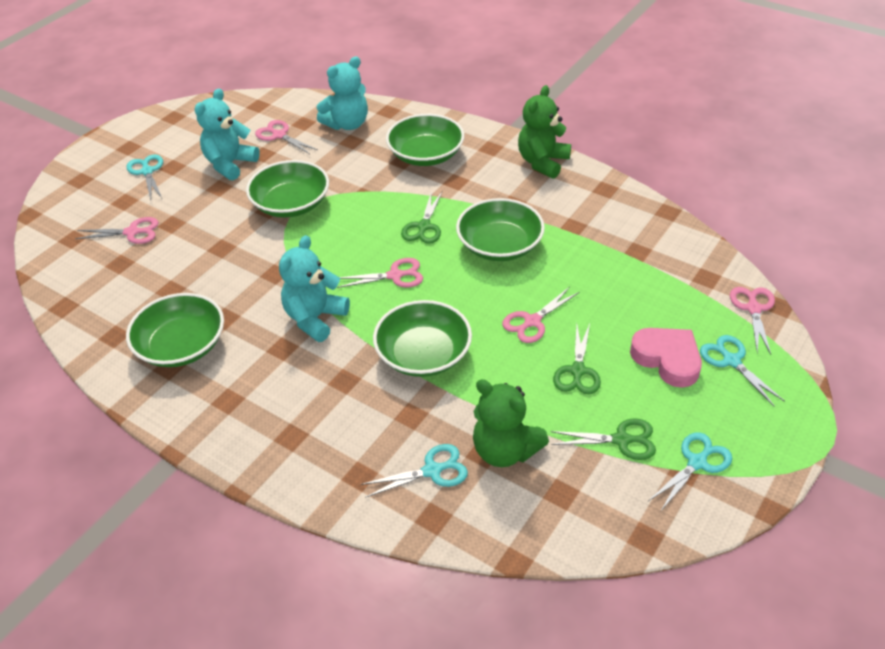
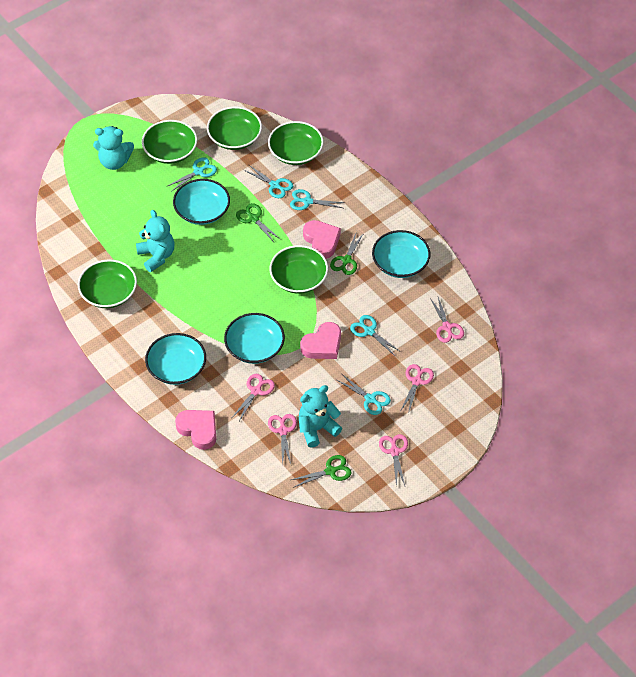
green teddy bear: [473,379,549,467] [518,85,571,179] = 2 -> none = 0
pink heart: [630,328,702,388] = 1 -> [175,410,217,450] [300,322,341,359] [303,220,341,259] = 3
turquoise bowl: none = 0 -> [145,333,206,385] [173,179,230,225] [224,313,285,364] [372,230,430,278] = 4
turquoise scissors: [127,154,163,200] [361,444,468,498] [648,432,732,511] [700,335,785,406] = 4 -> [166,157,217,192] [244,165,293,198] [290,189,345,210] [337,374,391,415] [350,315,401,356] = 5

